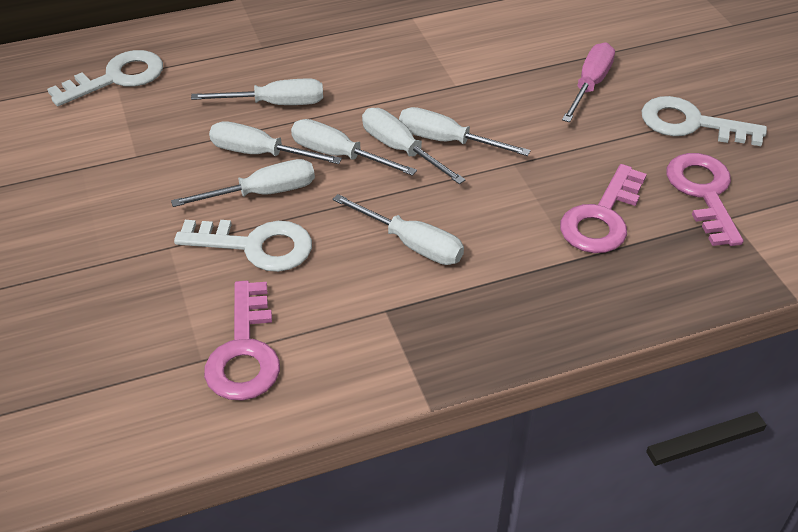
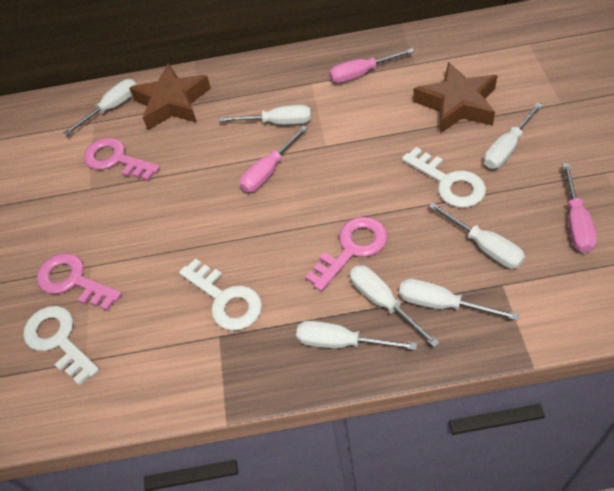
brown star: none = 0 -> [129,63,211,130] [413,62,498,133] = 2
pink screwdriver: [562,42,615,122] = 1 -> [240,126,308,192] [329,48,414,83] [562,163,597,253] = 3

